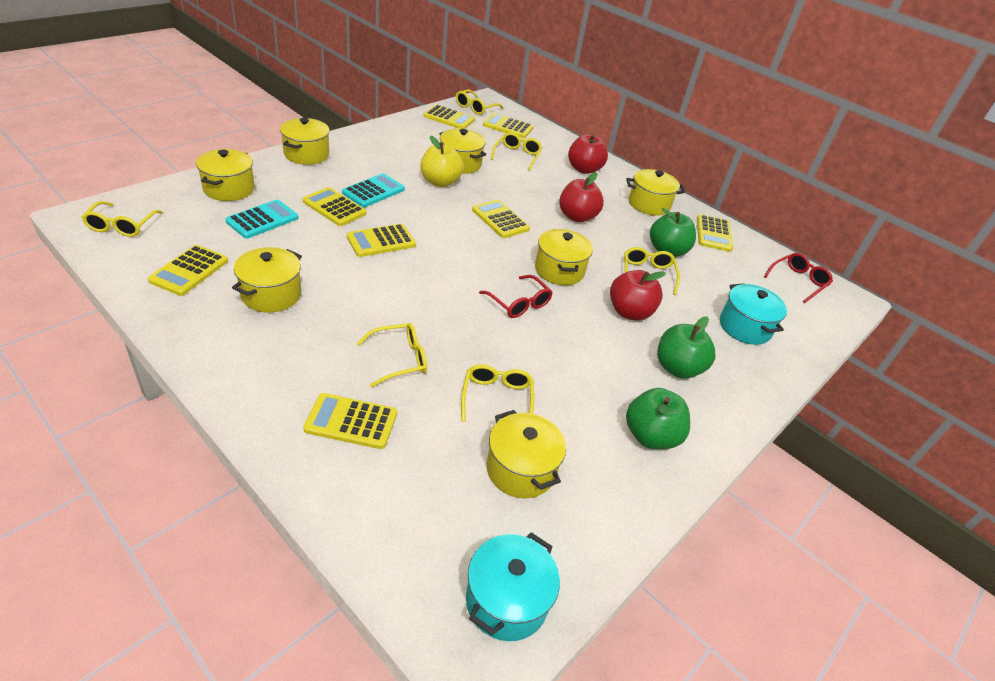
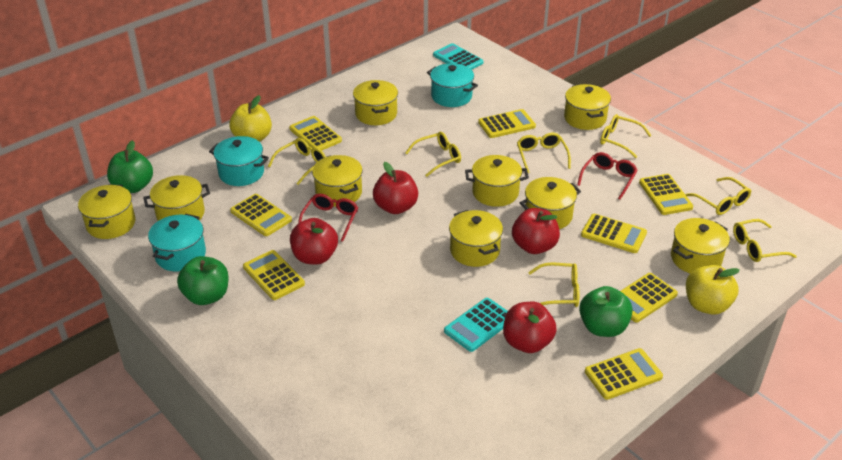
red apple: [559,172,604,223] [568,134,608,174] [610,270,666,321] = 3 -> [290,218,338,265] [373,162,418,214] [503,302,557,353] [512,208,560,254] = 4
turquoise pot: [466,532,560,641] [720,283,787,345] = 2 -> [148,214,206,271] [209,136,269,186] [427,63,478,107] = 3
yellow apple: [420,136,463,187] = 1 -> [229,95,272,142] [686,265,740,315] = 2
yellow glasses: [81,201,163,237] [356,323,427,387] [456,89,503,115] [461,364,534,422] [491,132,542,171] [624,247,680,295] = 6 -> [268,138,326,185] [405,132,461,177] [517,133,571,173] [528,262,580,307] [600,114,652,158] [686,177,751,215] [733,219,797,262] = 7
yellow pot: [196,149,255,201] [232,247,302,313] [280,118,330,165] [439,129,486,174] [486,410,566,498] [535,229,593,285] [626,169,685,216] = 7 -> [78,184,135,239] [143,175,210,221] [312,155,363,207] [353,80,398,125] [449,210,503,267] [465,155,529,207] [520,177,581,229] [564,84,611,130] [671,218,730,273] = 9

